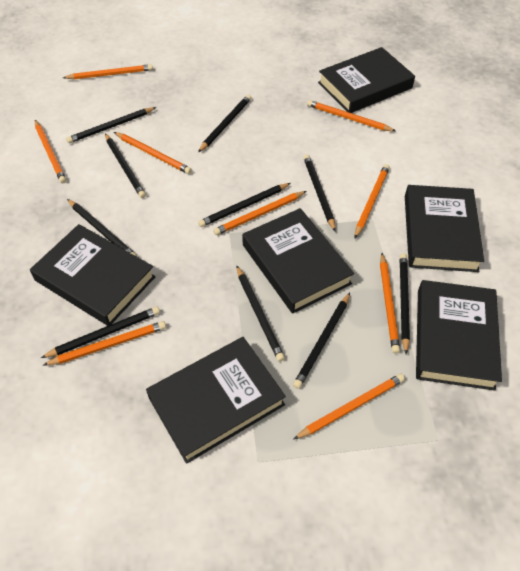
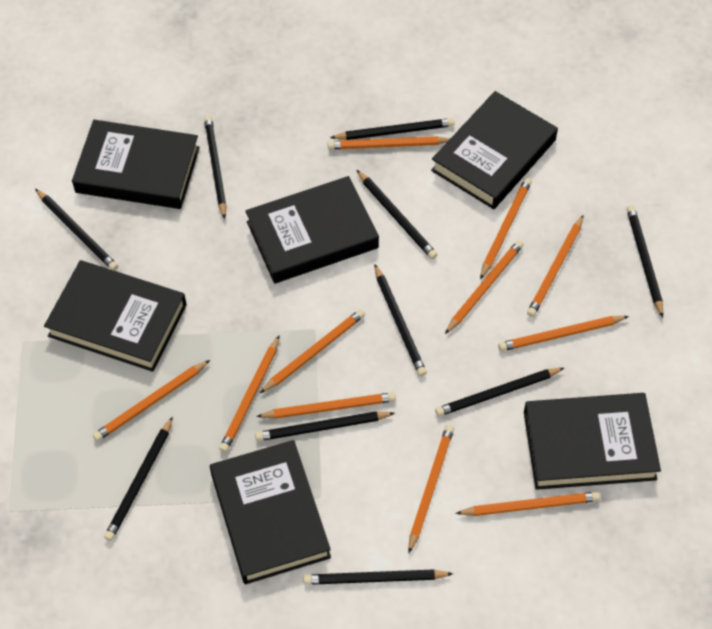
orange pencil: [35,120,66,183] [43,321,166,365] [63,64,153,79] [114,132,192,174] [213,191,306,235] [294,374,405,439] [307,100,395,132] [355,164,390,238] [380,253,400,354] = 9 -> [93,360,210,441] [219,335,280,453] [256,392,396,419] [260,309,365,393] [328,136,450,149] [408,424,454,553] [445,240,524,334] [455,492,600,516] [480,178,532,280] [498,316,629,351] [527,215,584,317] = 11

